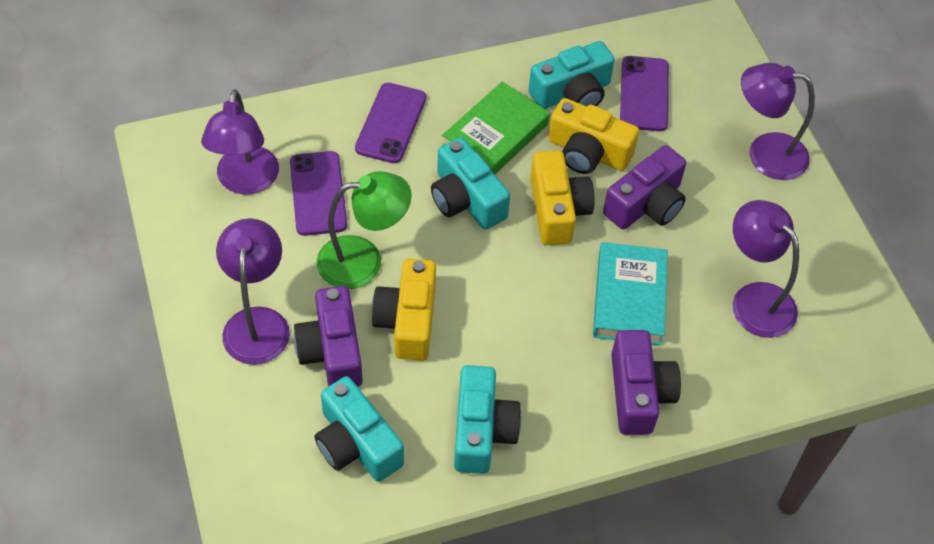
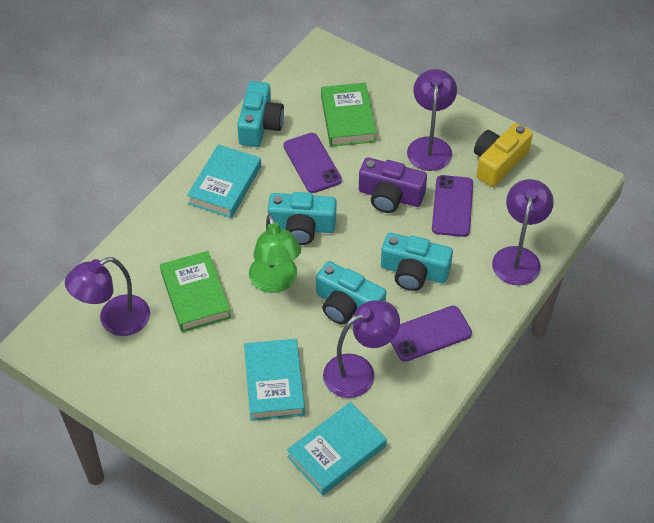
green book: [442,82,550,174] = 1 -> [160,251,231,332] [321,83,376,147] = 2
purple camera: [294,286,363,387] [603,145,686,229] [611,330,681,435] = 3 -> [359,157,427,213] = 1
turquoise book: [593,242,668,345] = 1 -> [187,144,261,218] [244,339,305,421] [287,402,387,495] = 3
yellow camera: [371,259,436,361] [530,150,595,245] [548,98,639,174] = 3 -> [474,123,533,187] = 1

